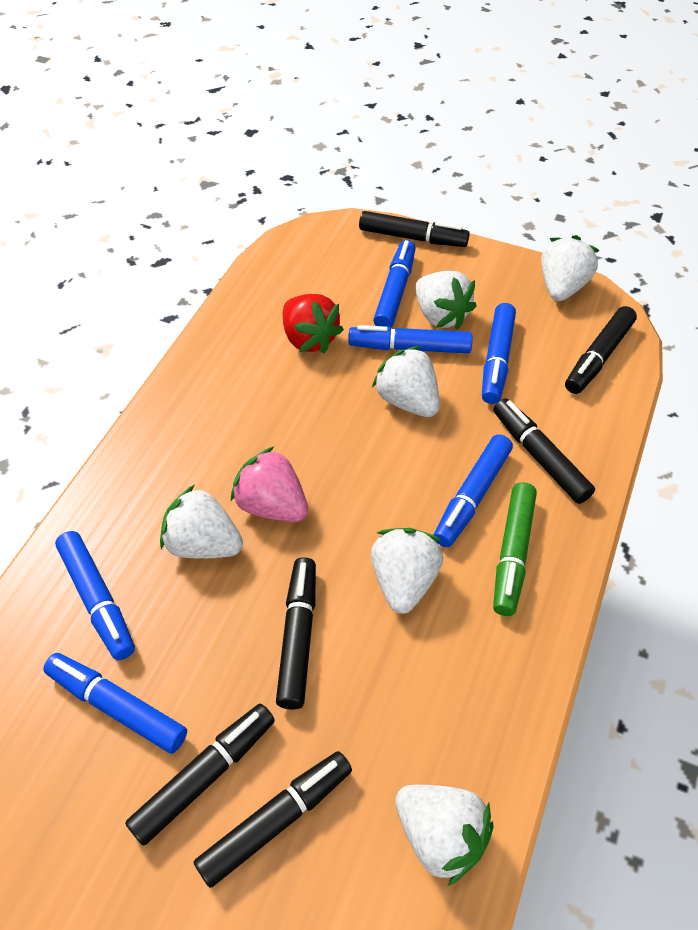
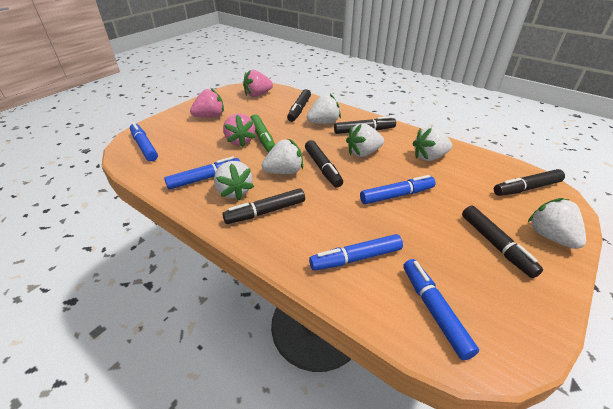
blue marker: [43,653,187,754] [55,531,135,660] [348,325,472,354] [373,240,416,327] [433,434,513,547] [482,303,516,404] = 6 -> [130,122,158,161] [164,156,240,190] [309,234,403,271] [360,175,436,204] [403,259,479,360] = 5
pink strawberry: [231,446,308,522] = 1 -> [190,88,224,118] [223,113,256,147] [243,70,273,97] = 3
red strawberry: [283,294,344,353] = 1 -> none = 0

